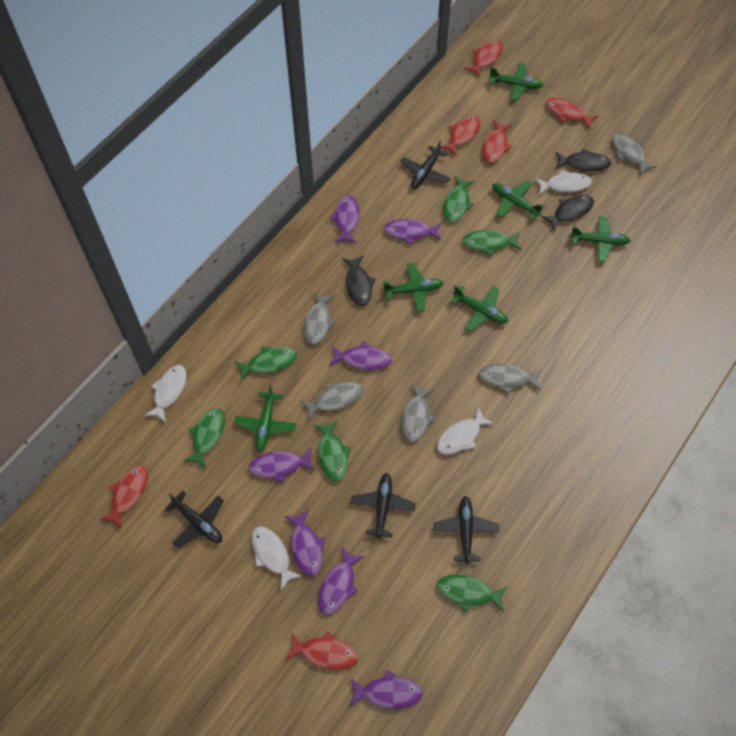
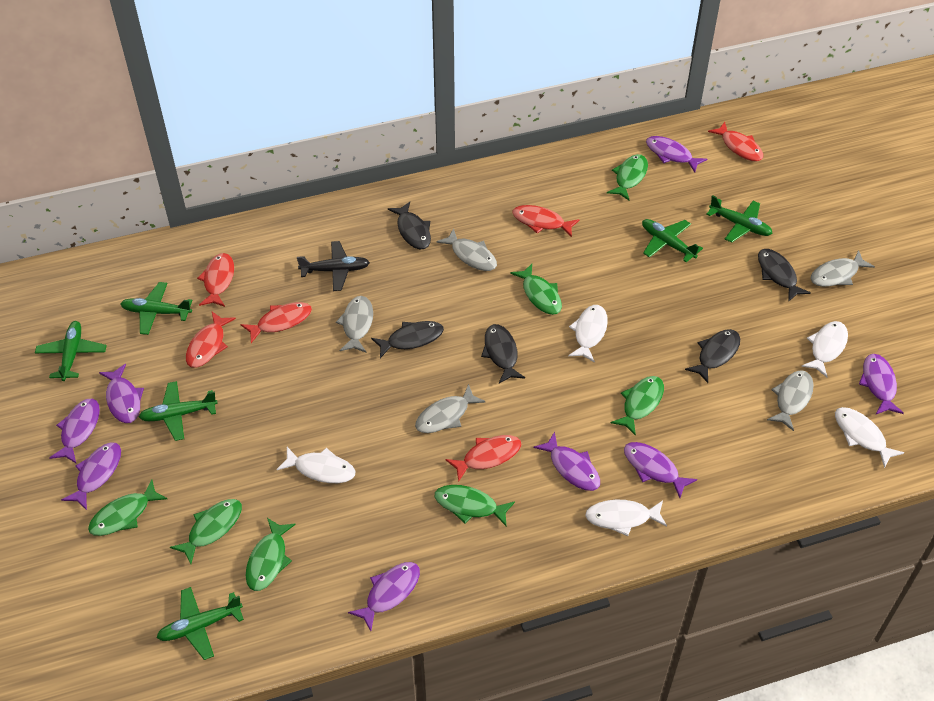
black fish: [342,256,375,306] [541,195,594,232] [555,149,611,171] = 3 -> [371,321,444,358] [388,202,431,249] [481,324,525,383] [685,329,740,383] [758,249,811,302] = 5
black plane: [165,491,224,548] [351,473,415,539] [400,141,450,189] [434,496,499,564] = 4 -> [297,241,370,291] = 1
green fish: [183,408,225,469] [234,346,297,381] [315,420,351,481] [437,575,508,612] [443,176,475,222] [463,230,521,256] = 6 -> [88,480,167,536] [170,499,242,564] [246,518,296,591] [435,485,515,526] [510,264,562,315] [607,154,648,200] [611,376,664,436] = 7
purple fish: [248,448,315,483] [285,509,325,576] [318,547,365,615] [329,342,392,370] [330,196,359,243] [350,670,423,709] [384,219,441,245] = 7 -> [49,398,100,464] [61,442,121,510] [99,364,144,423] [348,562,420,631] [533,432,600,491] [624,442,697,498] [646,136,707,172] [859,354,904,414] = 8
white fish: [144,365,187,423] [251,526,303,590] [437,406,495,455] [535,170,592,195] = 4 -> [277,447,355,483] [568,305,608,363] [585,500,667,536] [801,321,848,377] [835,407,904,468] = 5

